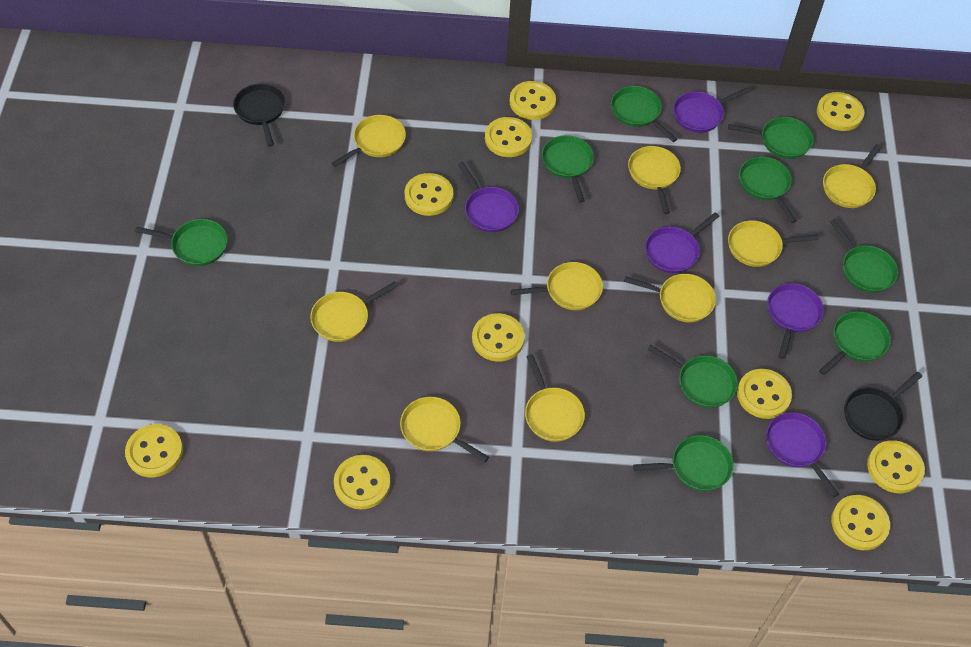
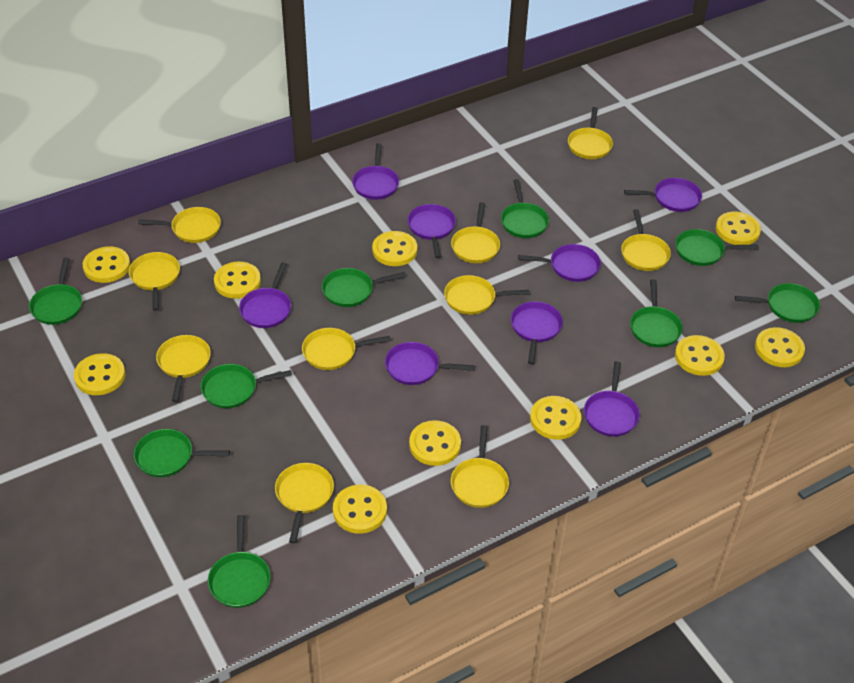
black pan: [233,84,285,147] [844,372,922,441] = 2 -> none = 0
purple pan: [458,162,519,232] [645,212,719,273] [673,87,750,133] [766,412,839,497] [767,283,824,359] = 5 -> [239,262,291,328] [352,143,399,200] [385,342,475,385] [407,204,456,258] [511,301,563,364] [518,244,601,282] [584,361,640,436] [624,178,702,212] = 8
yellow pan: [310,281,397,342] [332,115,406,167] [400,397,489,462] [511,262,603,310] [525,354,585,442] [624,274,716,322] [628,146,681,214] [728,220,819,267] [823,144,881,208] = 9 -> [129,252,180,311] [138,207,221,243] [156,335,211,402] [275,463,334,543] [302,328,391,370] [444,275,530,315] [451,202,500,263] [451,425,509,508] [568,107,613,159] [621,209,671,271] = 10

